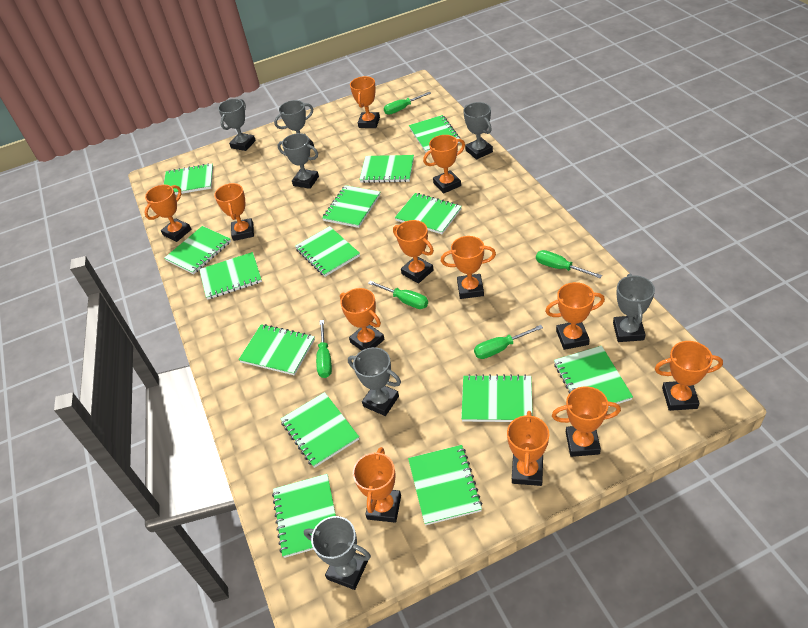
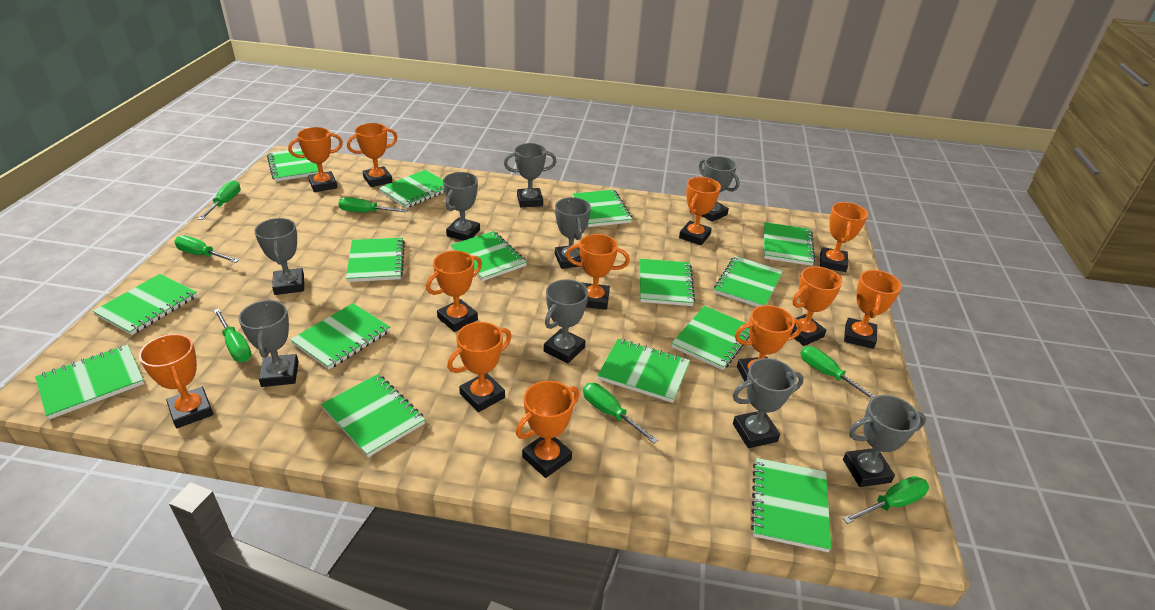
green notebook: [164,163,213,195] [164,226,231,275] [199,252,262,300] [238,324,315,375] [272,474,336,558] [281,392,359,468] [295,226,360,277] [322,185,380,228] [359,155,414,183] [395,193,462,234] [408,445,483,525] [409,115,460,153] [461,374,533,422] [554,346,633,407] = 14 -> [35,345,144,419] [93,274,197,335] [267,148,318,182] [290,303,390,370] [321,374,425,457] [346,238,405,282] [379,170,445,208] [451,231,527,281] [573,189,632,227] [597,339,690,403] [640,259,695,306] [672,306,749,370] [714,256,783,307] [751,458,831,552] [764,222,815,266] = 15
green screwdriver: [316,320,332,378] [368,281,428,309] [384,92,431,115] [474,325,543,359] [536,250,602,278] = 5 -> [174,236,239,263] [198,180,241,220] [213,309,252,362] [339,197,408,213] [583,383,658,443] [800,346,875,399] [843,476,929,524] = 7
grey trophy: [218,99,256,151] [274,100,314,149] [278,133,319,189] [304,516,371,590] [348,347,401,416] [463,102,493,160] [613,274,655,342] = 7 -> [238,299,299,387] [254,218,304,295] [443,172,480,241] [504,143,557,207] [544,279,588,363] [555,197,591,269] [699,156,740,222] [732,358,804,448] [843,395,926,487] = 9

